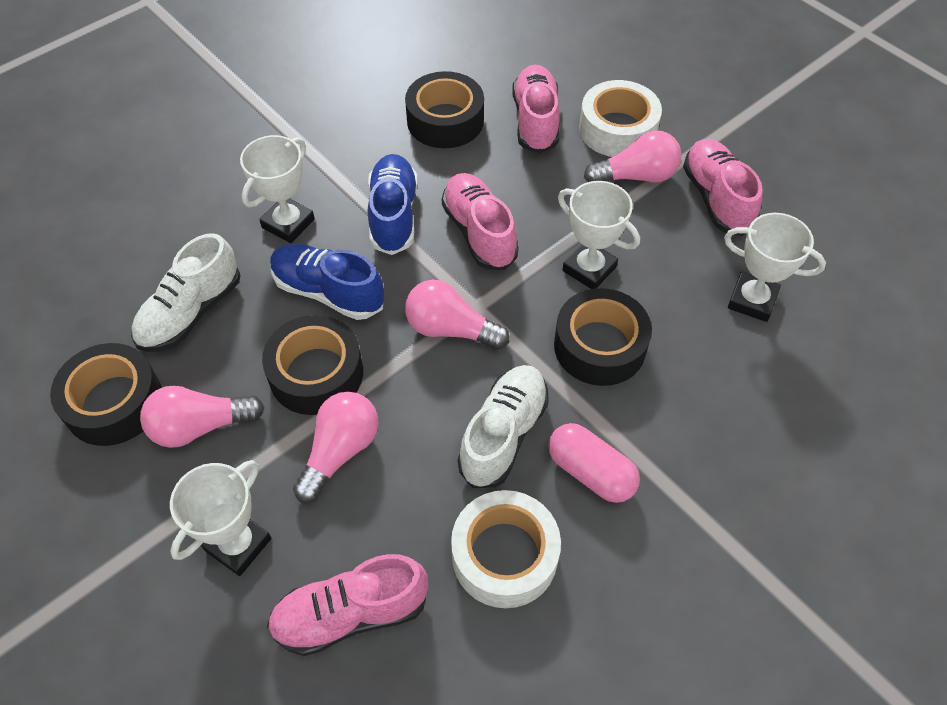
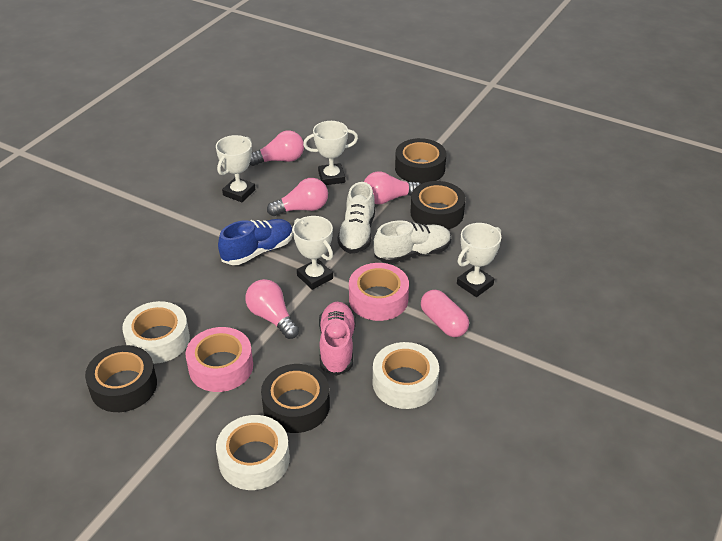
blue shoe: [270,243,384,320] [368,154,418,255] = 2 -> [218,219,293,265] = 1
pink shoe: [267,554,428,656] [442,173,519,270] [512,65,560,154] [683,139,762,236] = 4 -> [319,302,356,376] = 1
pink tape: none = 0 -> [185,327,253,392] [349,263,409,321] = 2
white tape: [451,490,561,608] [579,80,662,157] = 2 -> [122,301,190,364] [216,415,290,490] [373,342,439,409] = 3

